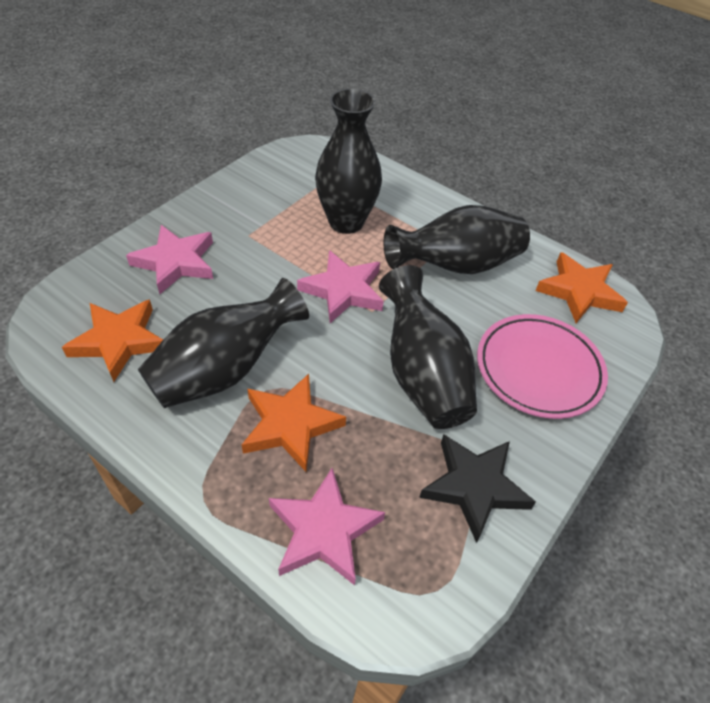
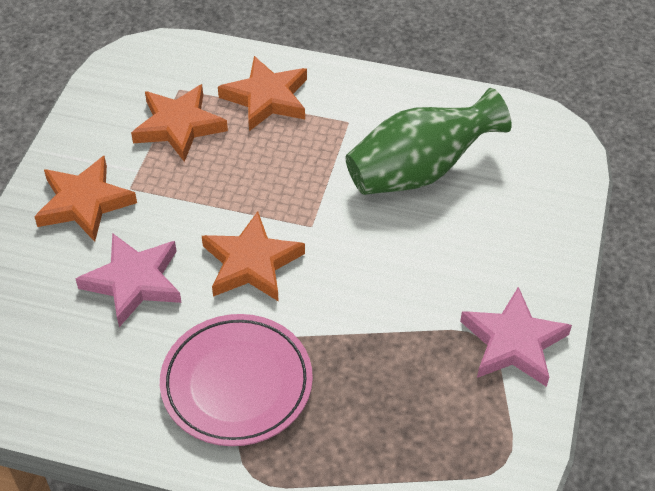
black star: [419,434,536,543] = 1 -> none = 0
black vase: [138,278,309,408] [315,88,382,234] [379,265,477,429] [383,205,530,274] = 4 -> none = 0
green vase: none = 0 -> [346,88,512,195] = 1
orange star: [62,299,163,382] [242,374,346,472] [535,252,628,323] = 3 -> [34,156,137,242] [131,84,228,162] [202,211,305,302] [218,56,307,131] = 4
pink star: [126,225,213,294] [269,468,385,585] [297,250,384,323] = 3 -> [76,233,182,327] [460,287,572,387] = 2

